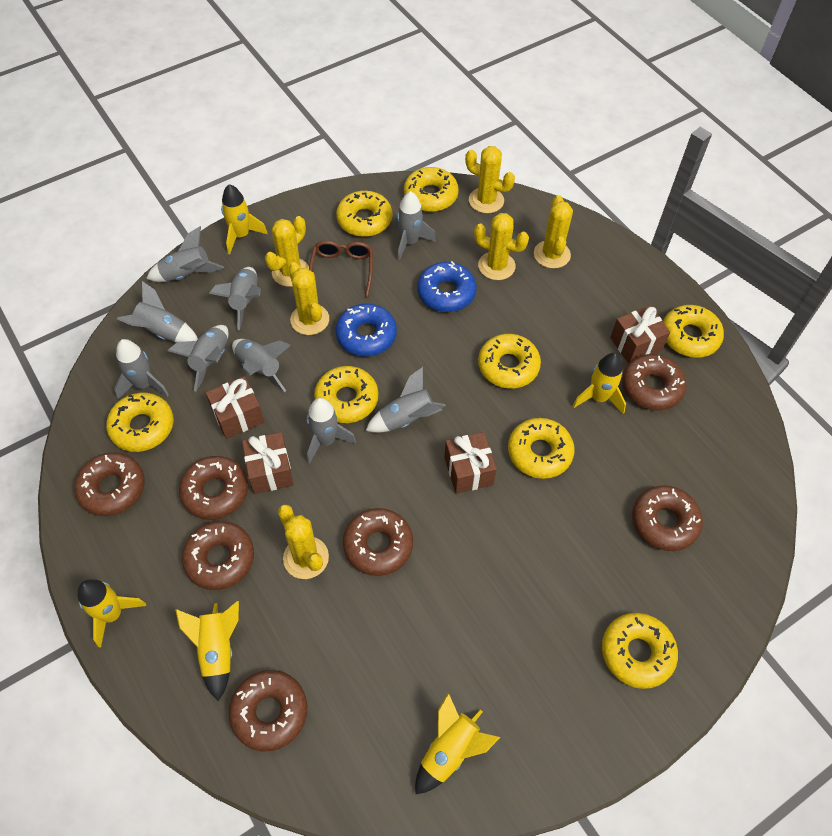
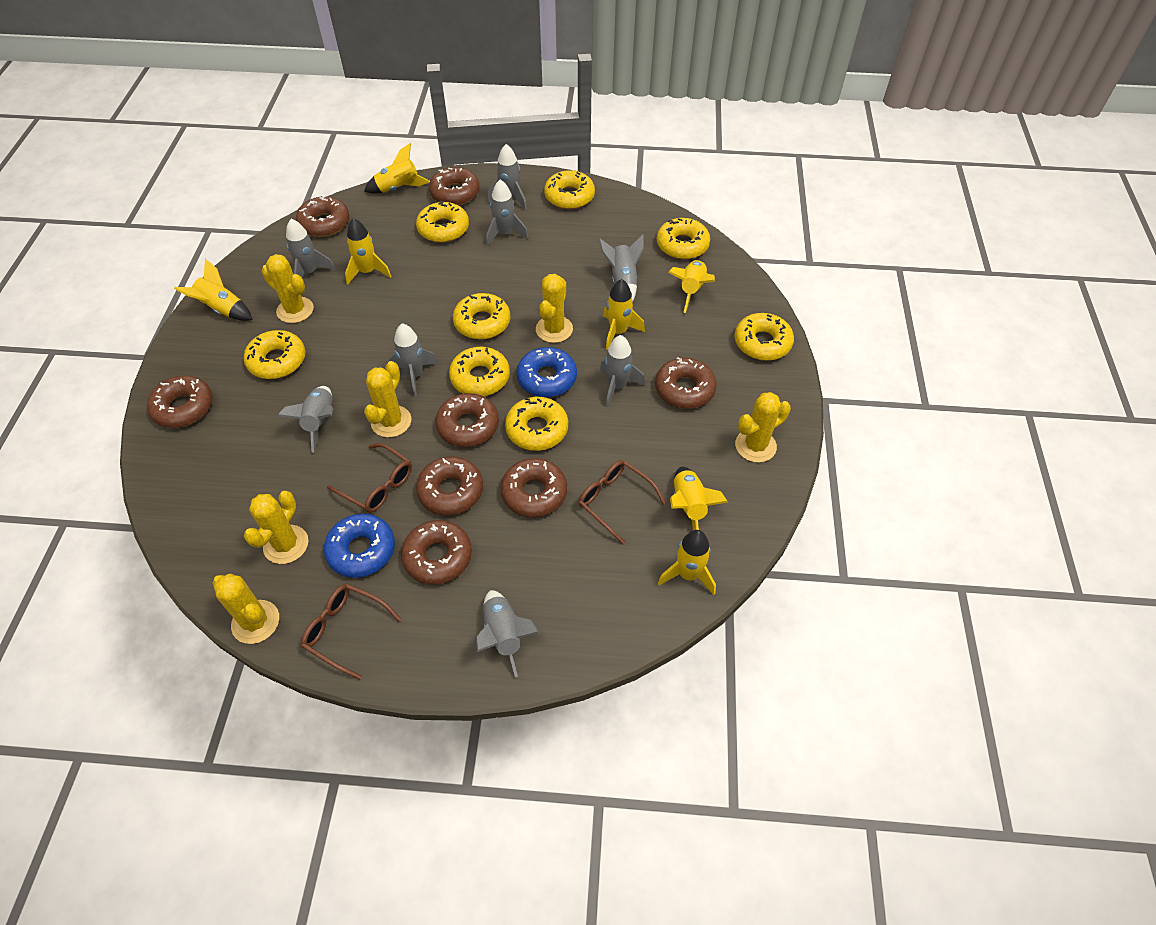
brown donut: [74,452,145,516] [179,456,248,520] [182,521,254,590] [229,670,307,751] [343,508,413,576] [622,354,687,410] [632,485,703,551] = 7 -> [147,375,213,428] [296,195,349,237] [401,520,472,585] [416,456,483,515] [429,167,480,205] [435,393,499,447] [500,458,567,518] [655,357,717,409] = 8
brown gift: [206,376,264,439] [242,432,294,494] [444,432,497,494] [610,306,670,364] = 4 -> none = 0
brown glasses: [309,240,373,297] = 1 -> [301,584,401,680] [327,443,412,513] [579,460,666,544] = 3
grey rocket: [114,339,169,399] [117,281,198,343] [146,226,224,282] [168,325,229,392] [209,267,261,330] [232,339,291,392] [307,398,356,464] [366,367,446,433] [395,191,436,261] = 9 -> [278,386,334,453] [286,219,335,278] [389,323,438,397] [476,590,539,678] [486,179,528,246] [487,144,527,210] [599,235,644,302] [600,335,645,407] = 8
yellow rocket: [78,579,146,648] [175,601,239,701] [221,184,268,254] [415,693,500,795] [573,353,626,414] = 5 -> [174,259,252,321] [345,218,392,285] [364,143,430,194] [603,279,645,350] [658,530,716,595] [668,260,715,313] [670,467,728,530] = 7

